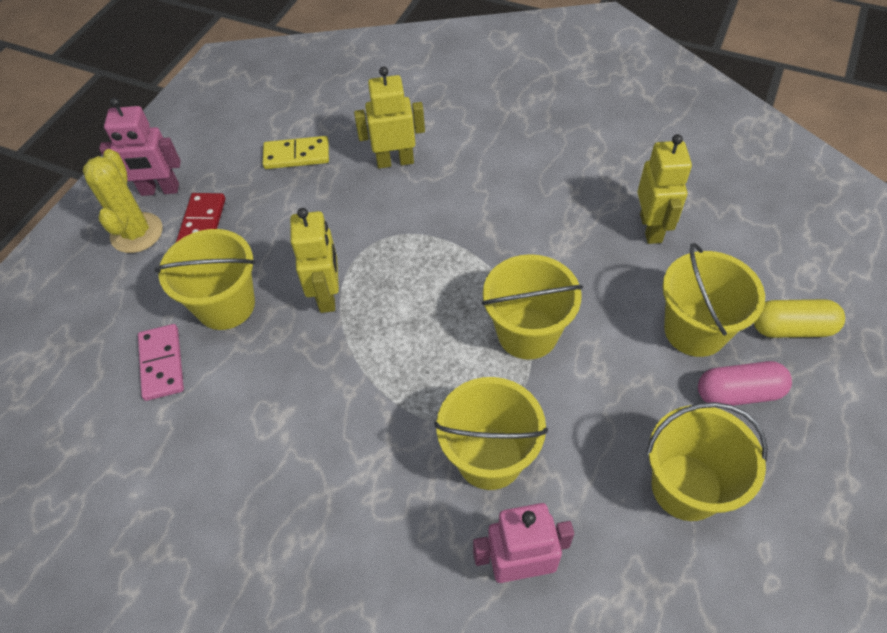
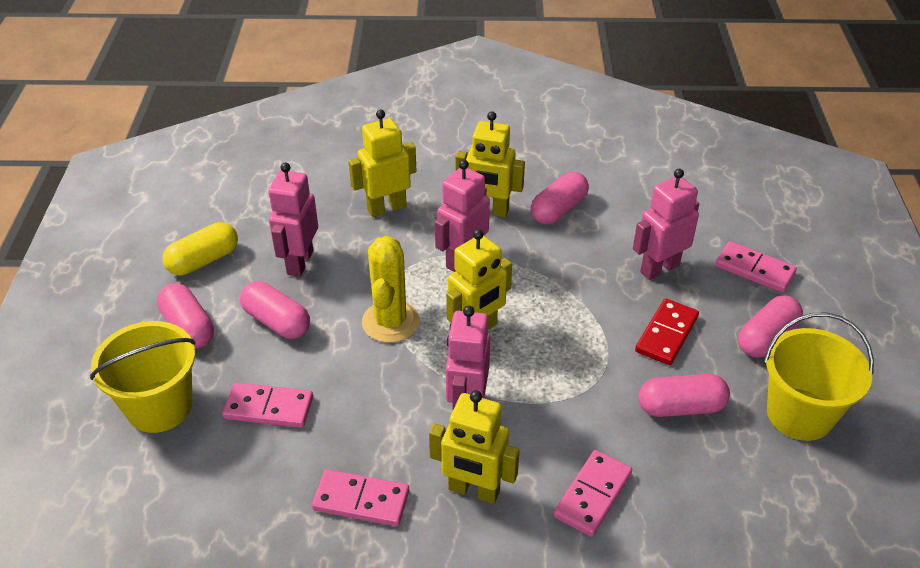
pink capsule: [698,361,792,406] = 1 -> [157,283,214,349] [240,281,310,339] [531,172,589,224] [638,374,730,417] [738,295,803,358] = 5
pink domino: [138,324,184,401] = 1 -> [222,382,313,428] [312,469,409,526] [553,450,632,537] [715,241,797,293] = 4
pink robot: [99,98,181,196] [473,503,574,583] = 2 -> [268,163,318,277] [435,160,490,272] [446,306,490,409] [633,169,699,280] = 4
yellow bucket: [155,229,255,330] [434,377,548,490] [482,254,583,360] [646,402,768,521] [662,243,765,357] = 5 -> [90,321,196,433] [764,312,874,441] = 2
yellow domino: [263,136,329,169] = 1 -> none = 0
yellow robot: [290,208,339,313] [354,66,425,168] [637,134,692,244] = 3 -> [349,110,416,217] [429,390,520,504] [446,229,512,330] [455,111,525,217] = 4

